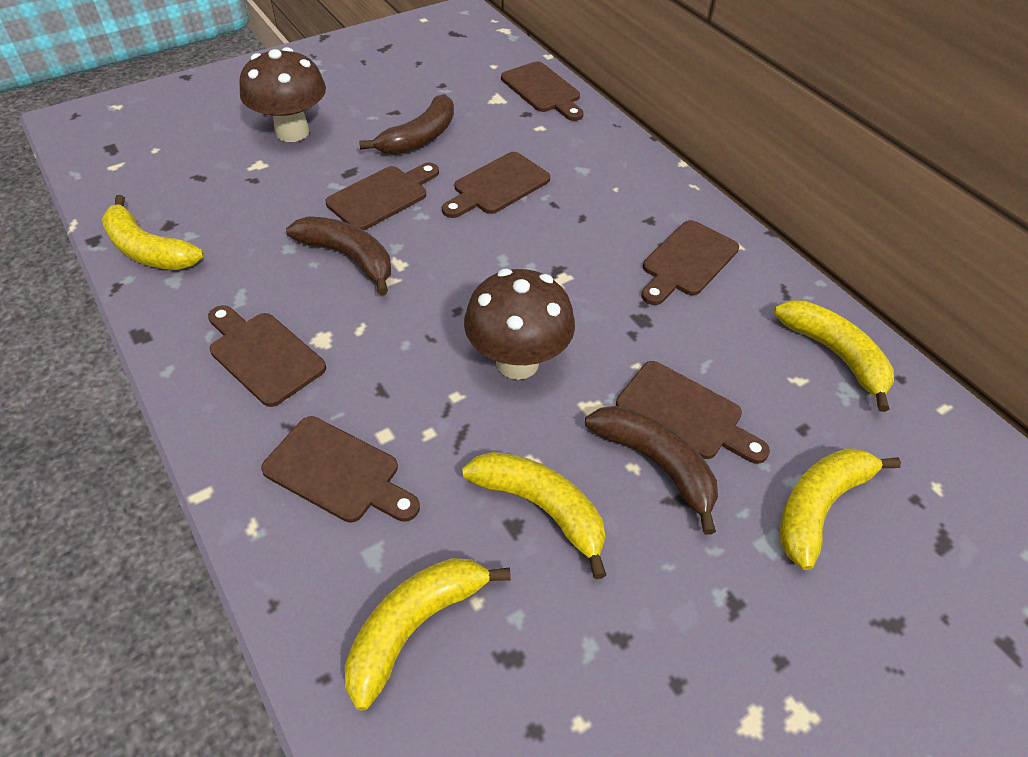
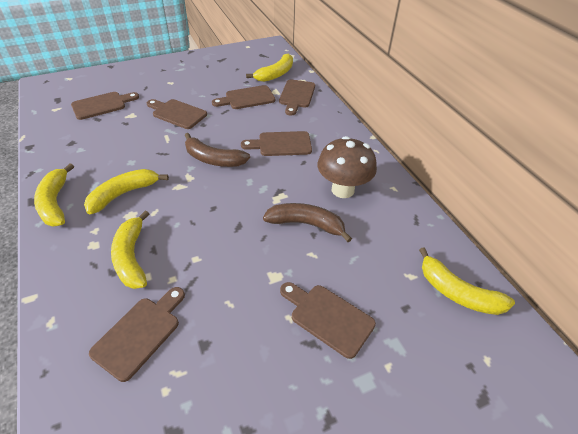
brown banana: [286,216,391,295] [359,94,454,155] [585,406,718,535] = 3 -> [185,133,250,167] [263,203,352,242] = 2
brown mushroom: [239,47,326,142] [464,269,575,380] = 2 -> [317,136,377,198] = 1

